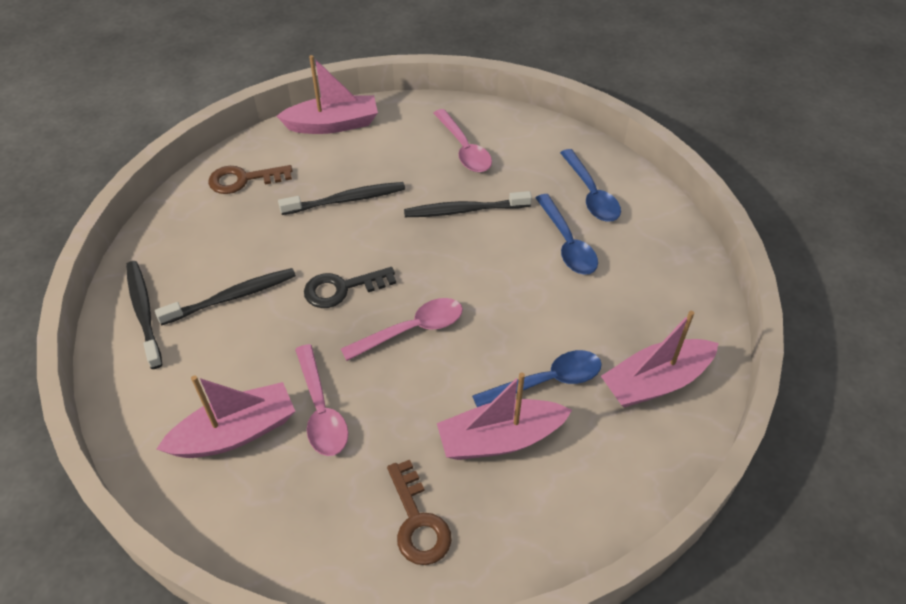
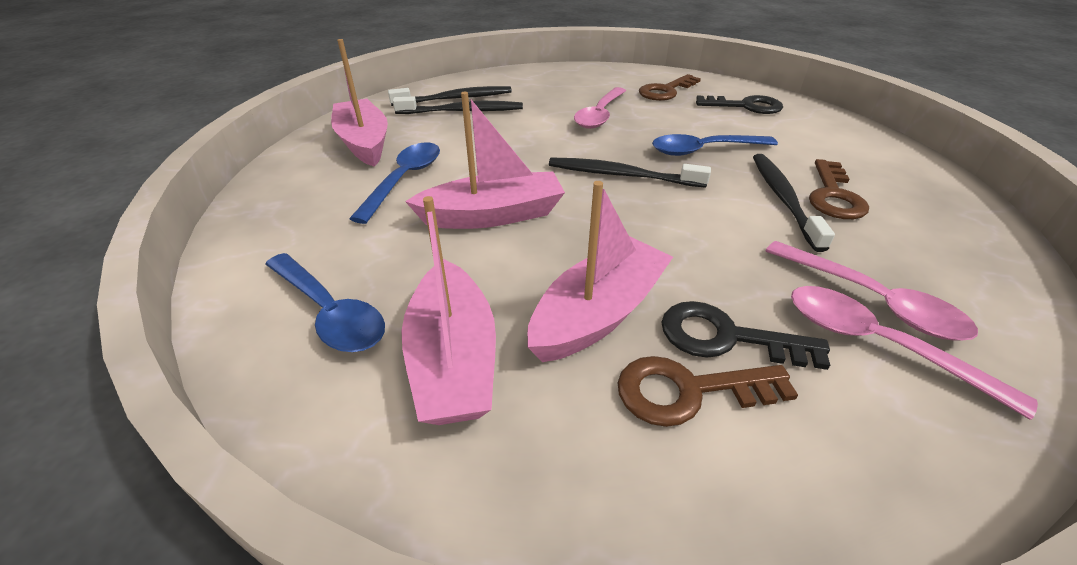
black key: [304,267,396,308] = 1 -> [661,301,830,370] [696,95,783,114] = 2
brown key: [208,165,293,194] [387,460,452,565] = 2 -> [618,356,798,427] [639,74,701,101] [809,159,869,219] = 3

